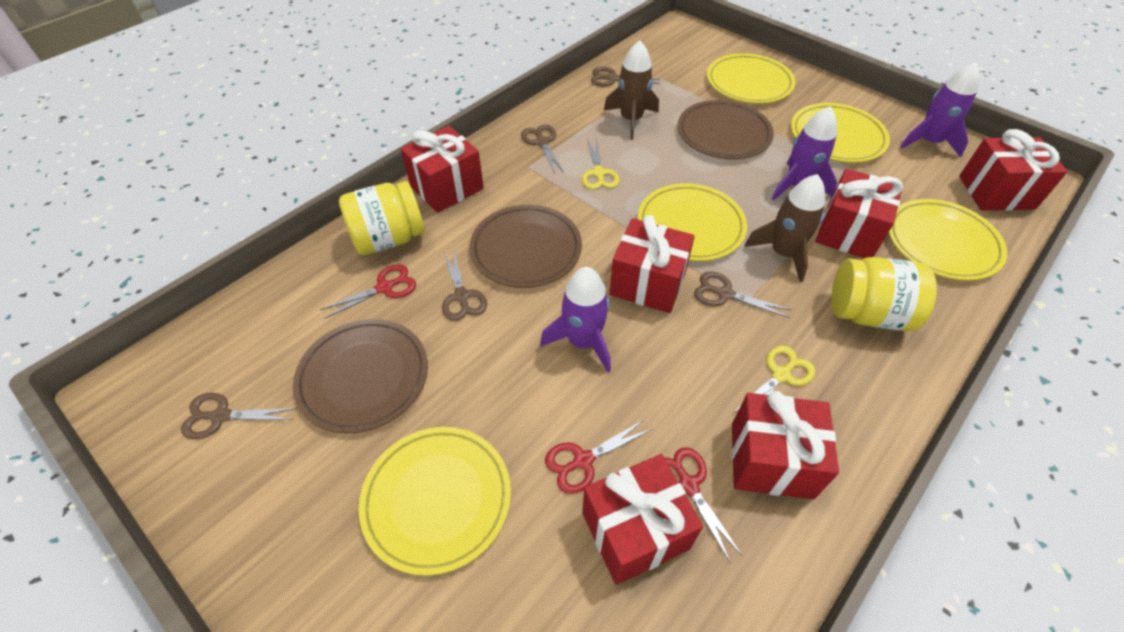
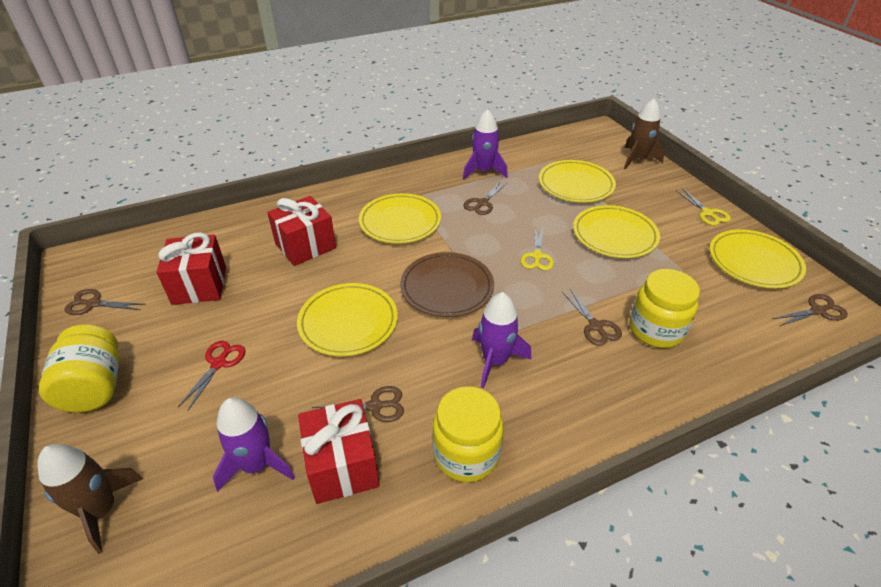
brown plate: [293,319,428,433] [470,205,582,288] [678,100,774,159] = 3 -> [400,252,494,317] = 1
red gift: [401,126,484,213] [582,454,703,585] [609,215,695,313] [732,391,839,499] [815,169,903,258] [959,129,1068,211] = 6 -> [157,232,226,305] [267,196,336,266] [298,399,380,504] = 3
red scissors: [320,264,416,319] [545,420,652,494] [664,447,743,562] = 3 -> [178,341,246,411] = 1
yellow jar: [339,181,425,255] [831,257,937,331] = 2 -> [39,325,120,413] [432,386,503,482] [629,269,700,348] = 3

